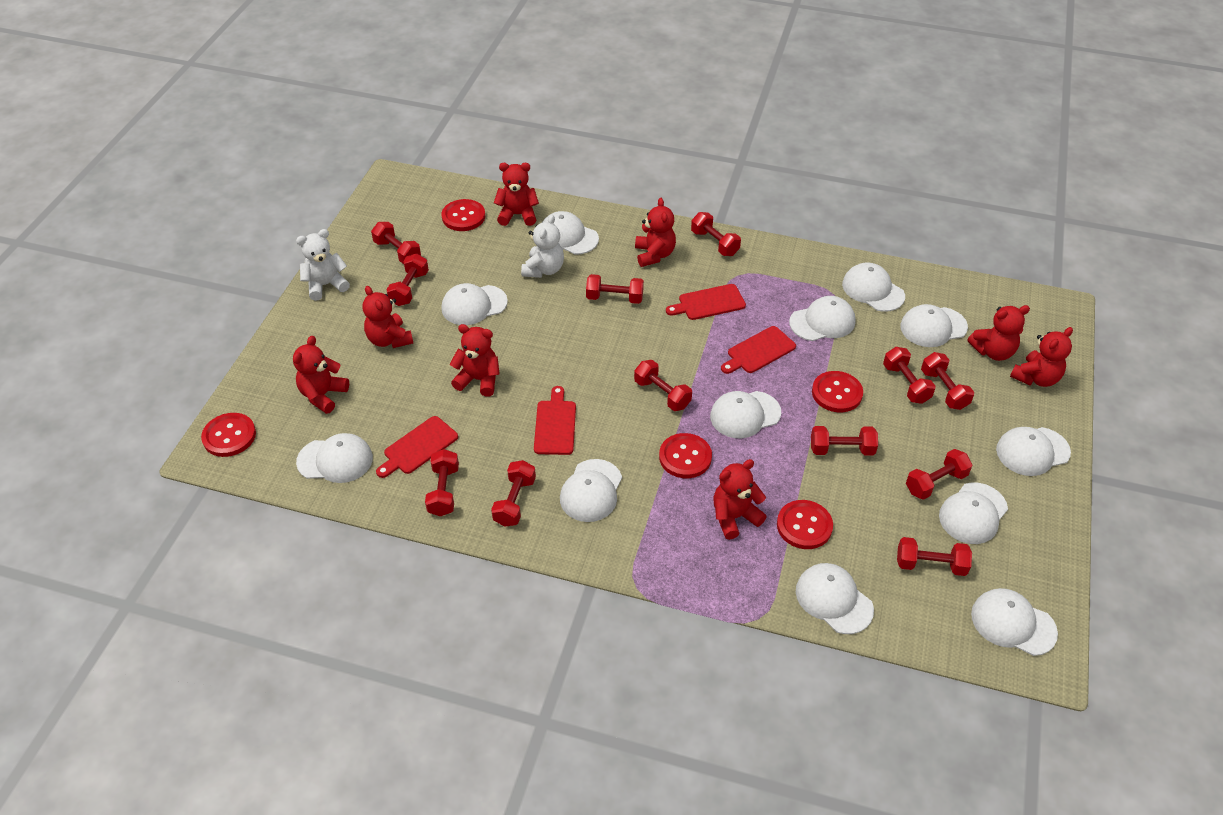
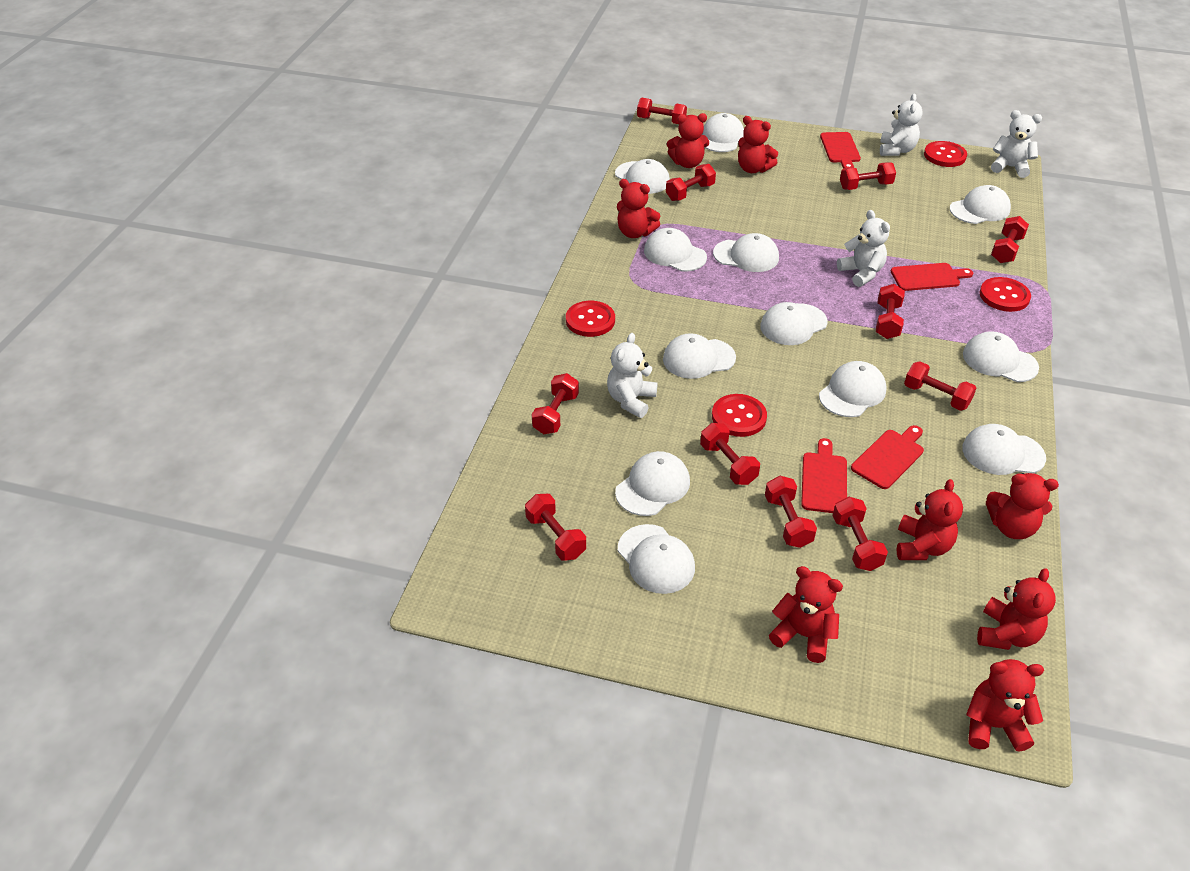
red button: [201,413,256,457] [441,199,485,231] [659,433,712,478] [777,500,833,549] [812,371,863,412] = 5 -> [566,301,615,337] [712,394,767,437] [924,141,967,167] [980,277,1031,312] = 4
red dumbbell: [371,222,421,264] [386,254,429,306] [425,449,459,516] [491,460,536,527] [586,274,644,304] [634,360,692,411] [691,212,741,256] [811,426,878,456] [883,347,936,404] [897,537,972,576] [906,449,972,500] [921,352,974,410] = 12 -> [525,494,586,561] [532,373,579,434] [637,98,687,124] [666,164,716,201] [700,423,760,485] [765,476,817,548] [832,497,888,571] [840,162,896,190] [876,284,905,339] [904,361,976,411] [991,216,1029,263] = 11
white teddy bear: [296,229,350,301] [521,215,564,278] = 2 -> [607,333,658,418] [837,210,890,287] [880,94,923,156] [991,110,1042,178] = 4

